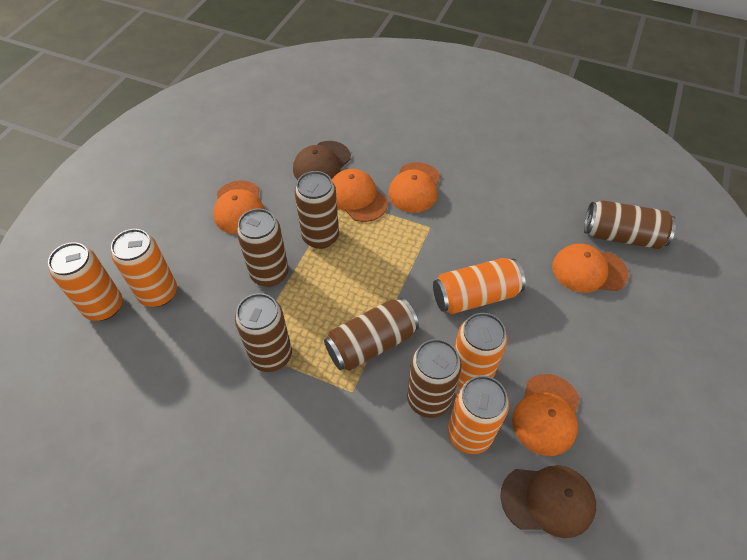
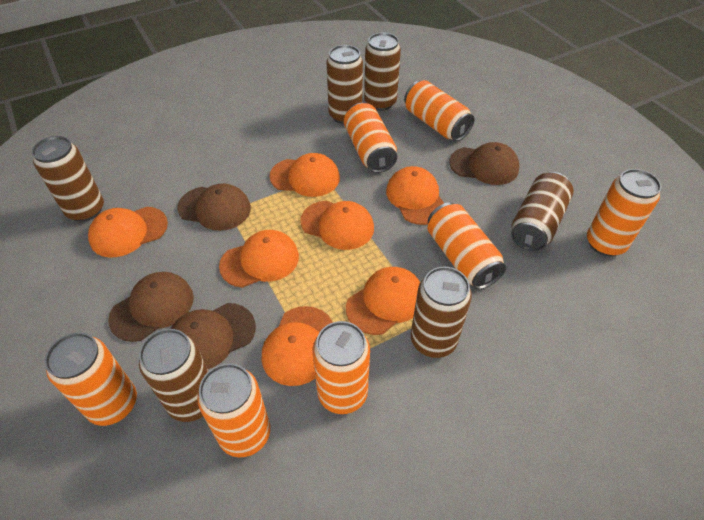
brown cap: [293,141,351,180] [500,465,596,538] = 2 -> [108,272,194,342] [171,303,256,369] [177,183,251,231] [449,142,520,185] = 4
orange can: [48,242,122,321] [111,229,177,307] [433,258,526,314] [447,376,509,454] [455,313,507,387] = 5 -> [45,332,137,426] [197,363,270,457] [313,321,370,414] [344,103,397,173] [404,80,474,141] [428,202,506,289] [587,169,661,256] = 7
orange cap: [213,181,264,234] [332,169,388,222] [388,162,440,213] [512,374,580,456] [552,244,628,293] = 5 -> [88,207,168,258] [219,230,299,288] [262,306,333,386] [270,153,340,197] [300,201,374,250] [346,267,420,335] [386,166,444,225] = 7

